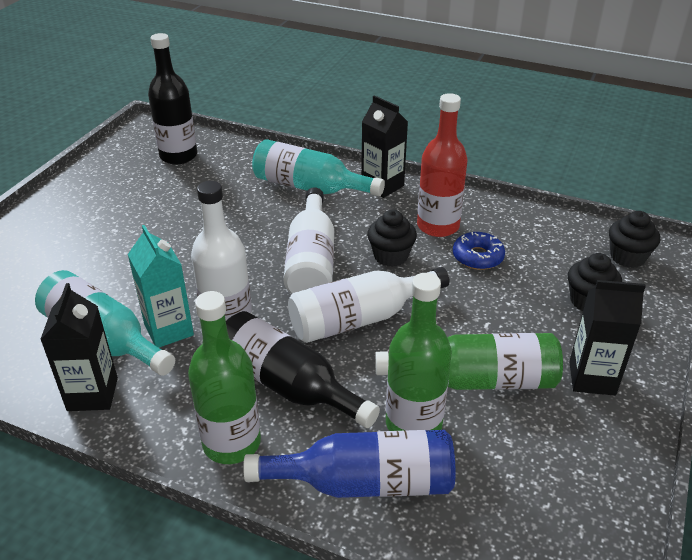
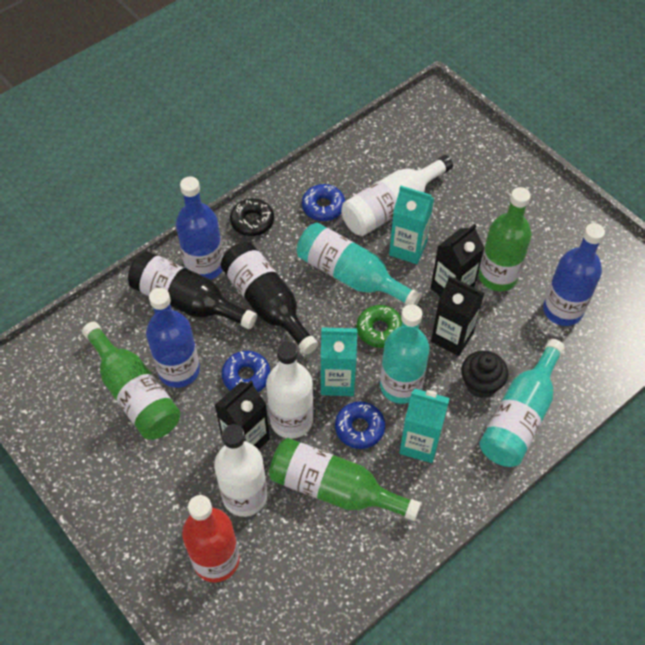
black cupcake: [367,210,417,267] [568,253,622,311] [609,211,660,268] = 3 -> [461,351,508,398] = 1
black donut: none = 0 -> [230,198,274,236] = 1
blue bottle: [243,430,456,498] = 1 -> [146,288,200,388] [176,177,223,280] [543,223,605,326] = 3
blue donut: [453,232,505,270] = 1 -> [222,351,270,392] [302,184,345,221] [335,401,385,449] = 3
green donut: none = 0 -> [357,305,402,348] = 1
turquoise bottle: [35,270,175,376] [252,139,385,196] = 2 -> [297,223,422,305] [380,304,430,404] [479,339,565,467] = 3
turquoise carton: [128,225,194,348] = 1 -> [321,327,357,396] [389,185,434,264] [399,388,450,463] = 3

